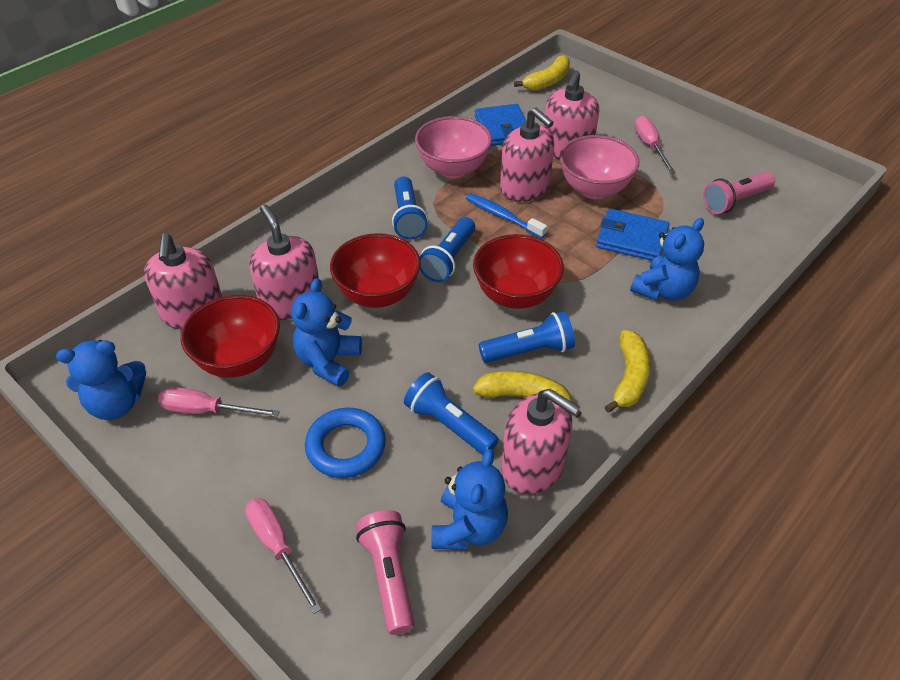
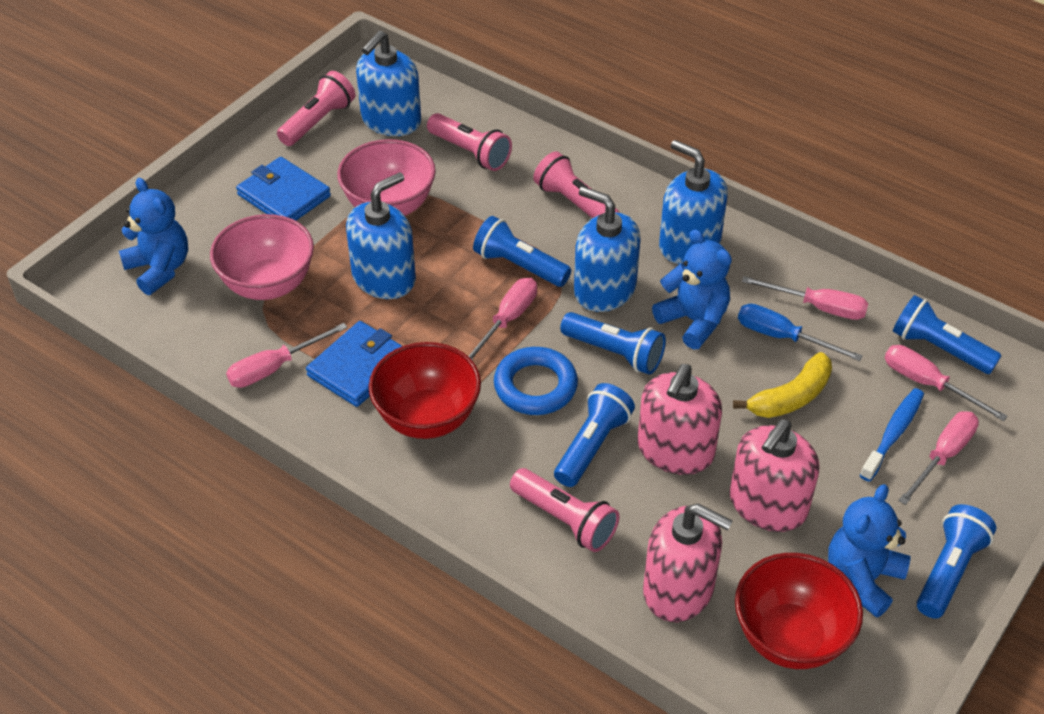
blue flashlight: [392,176,428,240] [404,372,499,455] [420,217,475,282] [479,311,575,363] = 4 -> [473,216,571,287] [554,383,635,487] [560,312,666,374] [893,295,1002,374] [917,504,996,619] = 5
blue screwdriver: none = 0 -> [738,304,863,361] = 1
blue soap dispenser: none = 0 -> [346,172,416,299] [356,31,421,136] [574,186,641,312] [659,140,728,264] = 4
blue teddy bear: [56,340,146,420] [291,278,362,387] [431,449,508,550] [630,218,704,301] = 4 -> [119,178,188,295] [652,229,732,349] [828,484,911,618] = 3
pink flashlight: [356,510,415,635] [703,172,775,214] = 2 -> [277,71,356,146] [427,113,512,171] [510,468,619,552] [533,151,619,218] = 4
pink screwdriver: [158,387,280,417] [245,498,321,614] [635,116,676,174] = 3 -> [226,323,348,388] [468,278,537,361] [742,276,868,320] [885,345,1008,421] [898,411,979,505] = 5
pink soap dispenser: [144,233,222,330] [249,204,321,320] [500,107,555,202] [501,389,580,495] [543,70,599,159] = 5 -> [638,364,722,475] [643,504,733,622] [730,419,819,532] = 3
red bowl: [181,295,280,378] [330,233,421,308] [473,234,564,309] = 3 -> [369,342,481,439] [735,553,863,669] = 2
yellow banana: [473,371,581,418] [514,55,570,91] [605,330,651,413] = 3 -> [733,352,832,418] = 1

